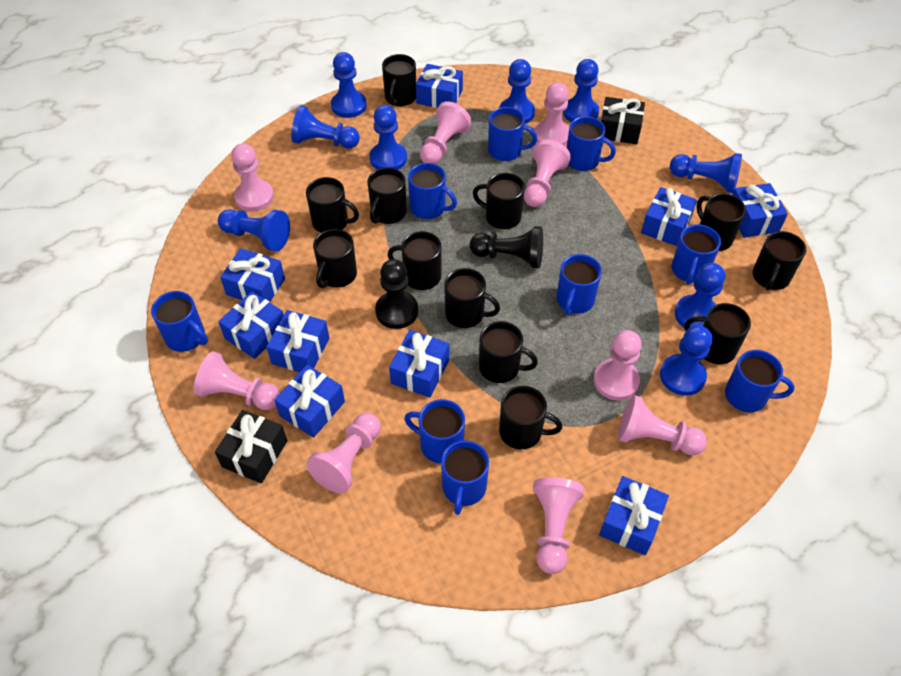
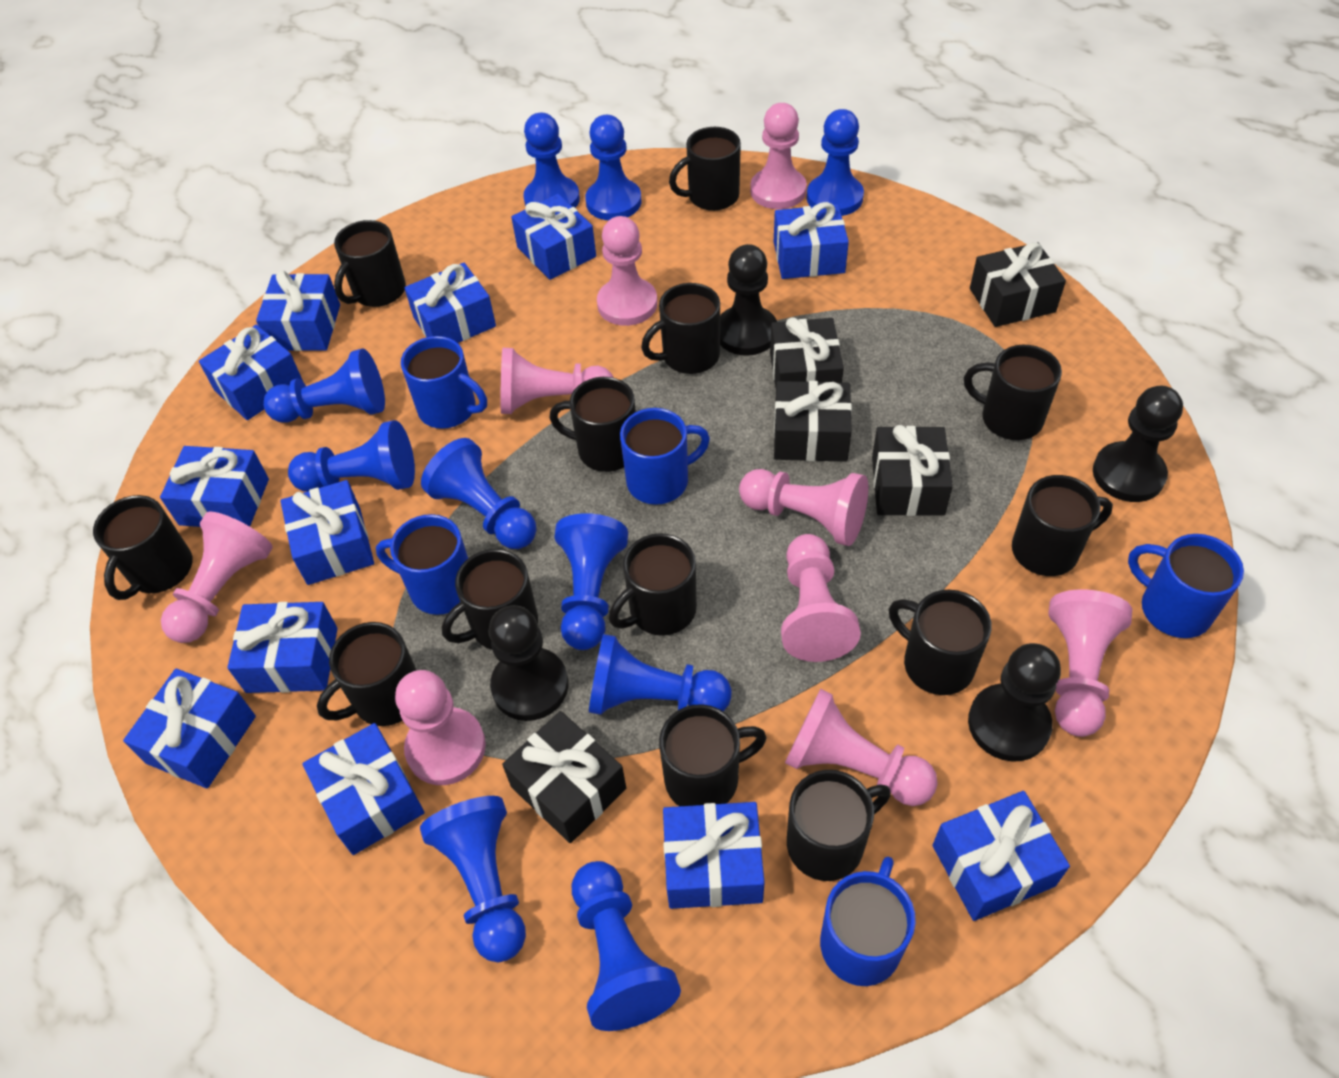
black gift: [215,410,287,483] [601,97,645,144] = 2 -> [502,711,626,843] [770,317,844,388] [774,381,852,462] [872,425,953,516] [970,242,1066,327] = 5
black mug: [306,177,359,233] [313,229,357,288] [367,167,407,224] [382,54,416,106] [387,231,442,290] [444,268,500,328] [473,173,525,229] [479,321,538,383] [499,386,562,450] [684,303,751,364] [696,193,746,251] [753,231,806,291] = 12 -> [93,495,193,600] [317,622,417,726] [334,220,406,307] [442,549,538,650] [549,377,636,472] [609,533,697,636] [641,283,720,374] [659,704,767,806] [669,127,741,211] [787,770,891,881] [889,590,992,695] [964,345,1062,440] [1012,475,1113,576] = 13
black pawn: [375,259,418,329] [470,226,543,268] = 2 -> [489,605,568,721] [720,244,777,356] [968,643,1061,762] [1093,386,1183,502] = 4
blue gift: [218,291,284,359] [220,248,285,302] [266,310,329,372] [274,365,345,438] [389,330,449,398] [416,64,463,108] [599,476,669,555] [641,187,697,246] [732,183,788,238] = 9 -> [123,669,256,788] [160,446,269,527] [199,325,303,420] [227,602,338,693] [256,270,340,351] [280,480,374,585] [302,723,425,855] [404,263,496,343] [511,194,596,280] [663,802,765,909] [774,202,849,279] [932,791,1070,921] = 12
blue mug: [151,291,208,352] [404,399,465,464] [408,163,457,219] [441,440,489,515] [488,107,537,161] [557,254,602,315] [567,116,616,171] [672,224,721,284] [725,350,795,412] = 9 -> [376,514,468,615] [401,336,487,429] [620,408,710,505] [820,857,916,986] [1128,534,1244,638] = 5
blue pawn: [218,209,290,251] [291,105,360,149] [331,52,367,118] [369,105,407,170] [499,59,535,124] [563,59,599,122] [660,325,712,396] [670,153,742,193] [675,263,725,327] = 9 -> [263,348,385,422] [288,420,415,492] [420,796,526,962] [421,438,537,549] [523,113,580,208] [554,513,628,650] [572,861,681,1031] [585,115,642,220] [589,634,731,715] [807,109,864,216] = 10

